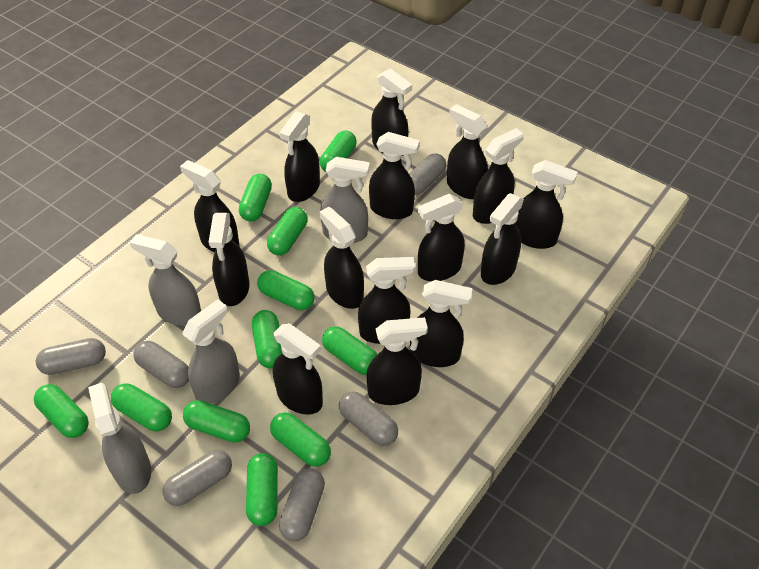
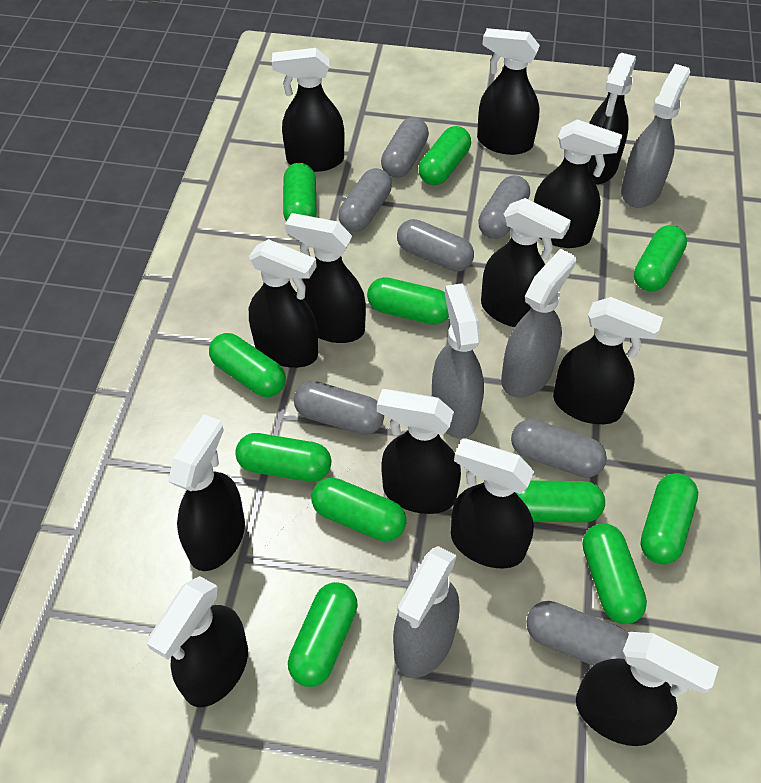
black spray bottle: [180,160,239,253] [209,213,250,306] [273,323,323,415] [279,111,320,202] [319,207,364,309] [358,257,415,344] [367,317,428,405] [369,132,420,219] [371,68,412,156] [410,280,473,367] [418,194,465,281] [447,104,488,199] [473,128,524,224] [481,193,524,285] [515,160,577,249] = 15 -> [147,576,248,707] [168,414,245,571] [249,239,318,368] [272,48,345,172] [285,213,366,343] [377,389,461,514] [451,438,534,568] [477,28,540,155] [481,198,571,327] [534,119,622,248] [553,297,663,424] [576,632,719,746] [589,53,636,185] = 13
grey capsule: [36,338,106,375] [133,341,189,388] [163,450,232,506] [279,468,325,541] [339,391,398,446] [409,153,446,195] = 6 -> [294,381,384,435] [338,168,392,232] [381,117,429,178] [397,219,474,272] [478,175,530,239] [511,419,607,478] [526,601,629,666] = 7

